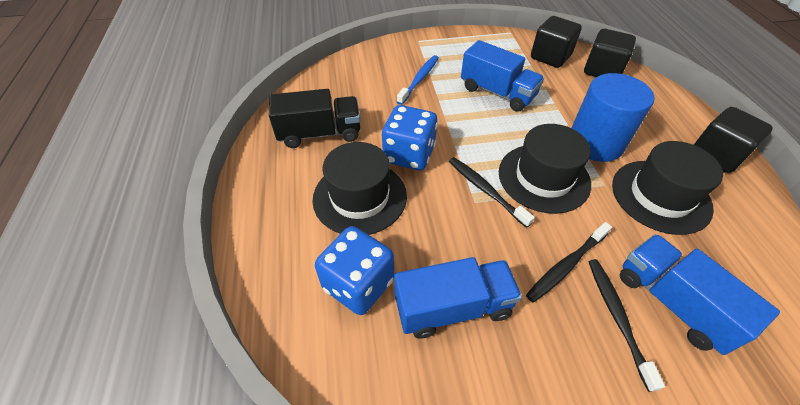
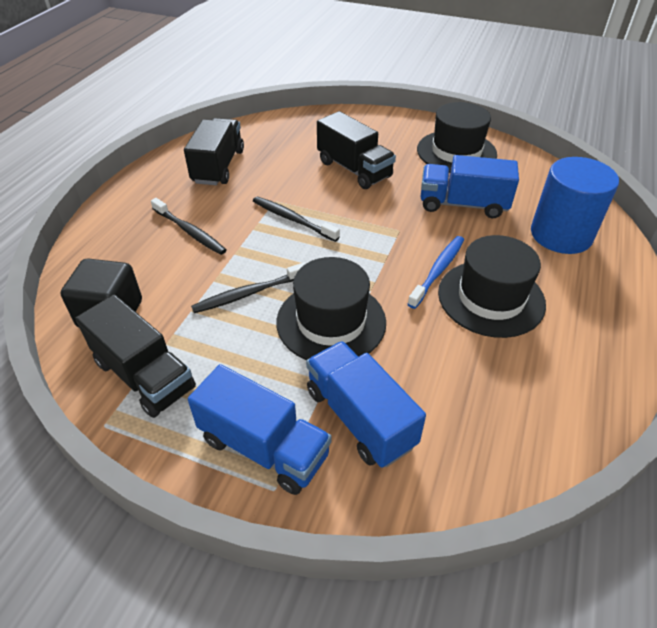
black cube: [531,16,582,68] [584,29,636,77] [694,107,773,173] = 3 -> [60,258,142,328] = 1
black truck: [269,89,360,148] = 1 -> [75,295,196,418] [184,118,244,185] [317,111,396,189] = 3
blue dice: [315,226,394,315] [382,105,438,170] = 2 -> none = 0

